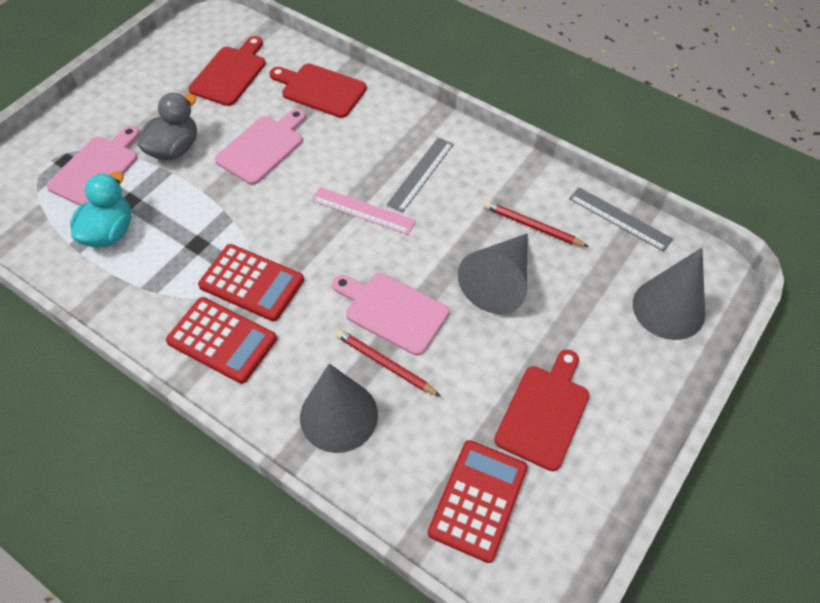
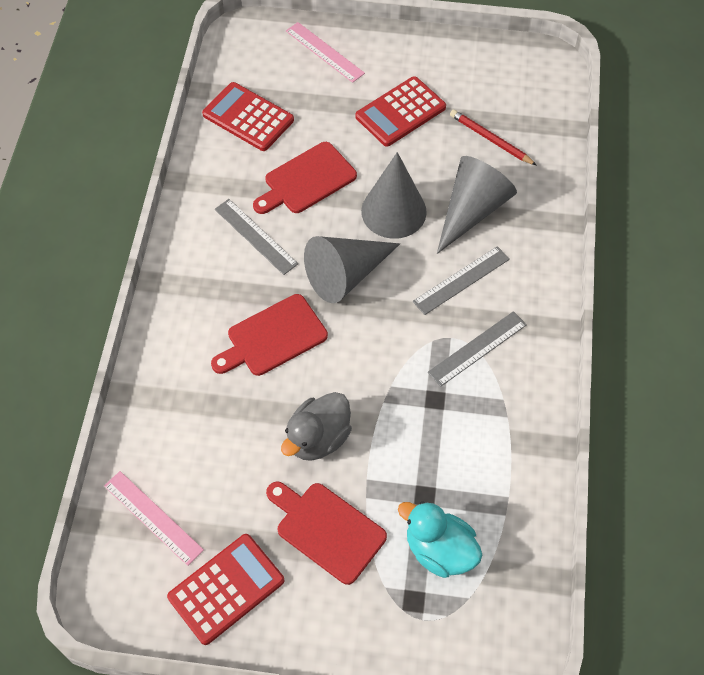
grey ruler: [386,137,454,213] [569,187,673,252] = 2 -> [215,199,298,275] [413,246,510,315] [428,311,527,387] = 3
pink cutting board: [46,126,140,206] [215,109,306,185] [332,273,449,355] = 3 -> none = 0
pink ruler: [311,187,416,235] = 1 -> [104,471,204,566] [286,22,365,83] = 2
red pencil: [336,329,440,396] [484,201,589,247] = 2 -> [450,110,536,165] = 1

